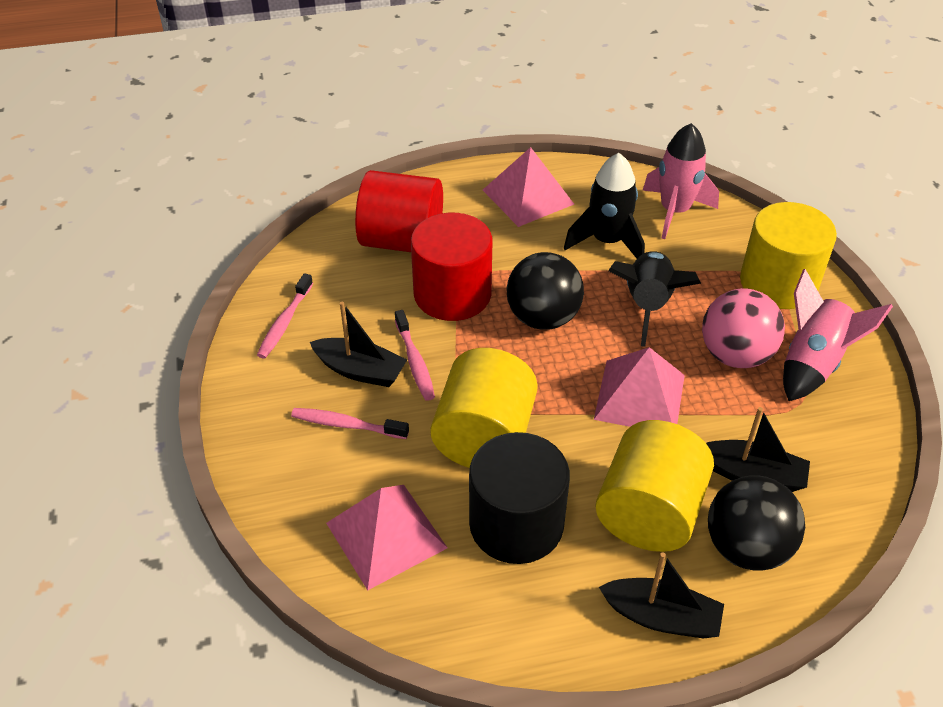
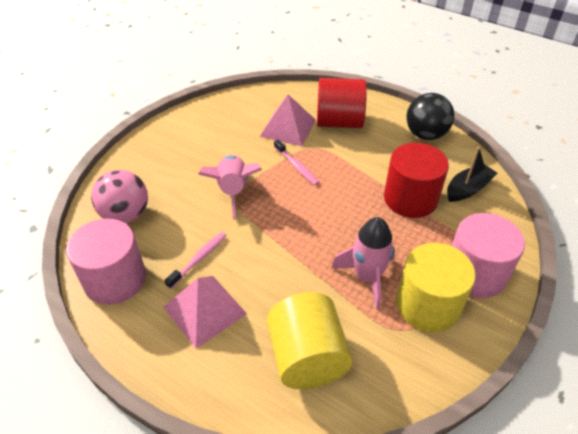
black ball: [506,252,584,330] [708,475,805,571] = 2 -> [407,93,454,140] = 1
black boat: [310,302,407,387] [599,552,724,639] [706,407,810,492] = 3 -> [447,147,497,202] = 1
black cylinder: [469,432,570,564] = 1 -> none = 0
black rocket: [564,153,645,258] [608,251,701,347] = 2 -> none = 0
pink cylinder: none = 0 -> [66,219,146,305] [451,213,525,298] = 2
pink pyramid: [326,485,447,590] [483,147,574,227] [594,347,685,427] = 3 -> [163,276,247,349] [260,94,316,146] = 2
pink toothbrush: [257,273,313,359] [291,408,409,439] [395,310,435,401] = 3 -> [164,232,227,289] [274,139,320,185] = 2
yellow cylinder: [430,348,538,468] [596,420,714,552] [740,202,837,309] = 3 -> [267,292,353,389] [396,243,476,332] = 2

